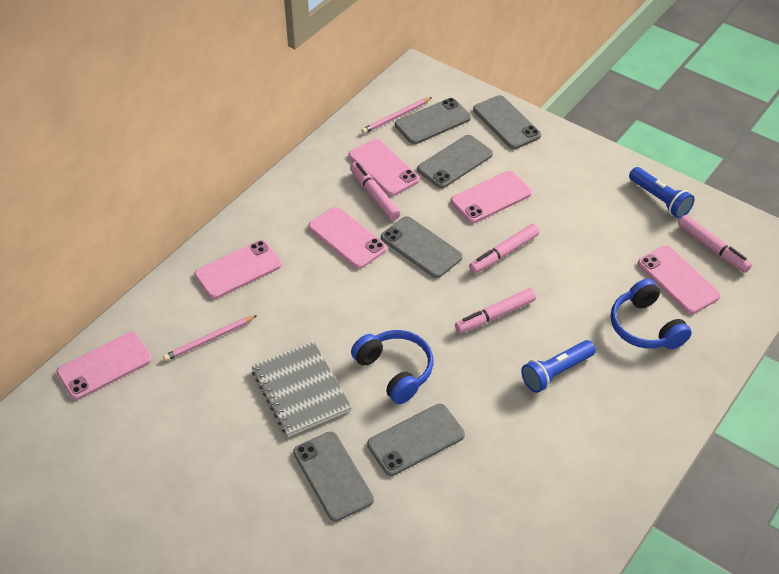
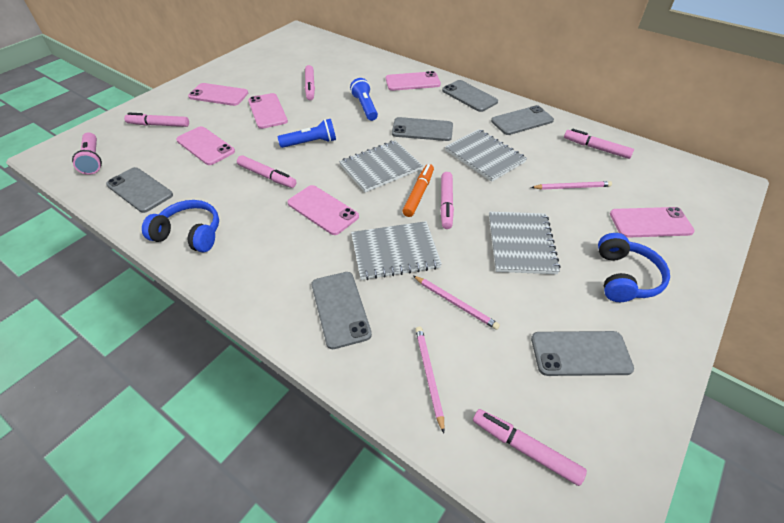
grey notebook: [251,341,352,437] = 1 -> [339,140,423,192] [351,221,442,280] [445,129,527,182] [489,212,561,274] = 4
orange marker: none = 0 -> [403,164,434,217] = 1
pink flashlight: none = 0 -> [72,132,102,175] = 1
pink marker: [350,162,400,220] [455,288,536,334] [469,224,539,274] [678,215,752,273] = 4 -> [124,113,189,127] [237,155,296,188] [305,65,315,100] [440,172,454,229] [473,409,587,486] [564,129,634,159] = 6
pink pencil: [163,315,257,361] [361,97,432,134] = 2 -> [413,276,500,330] [415,327,445,433] [531,181,612,190] = 3

